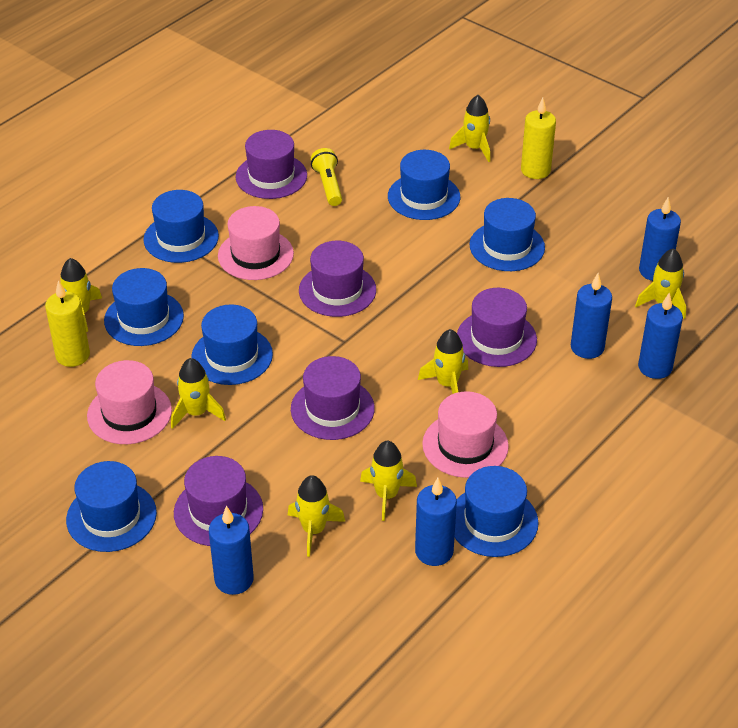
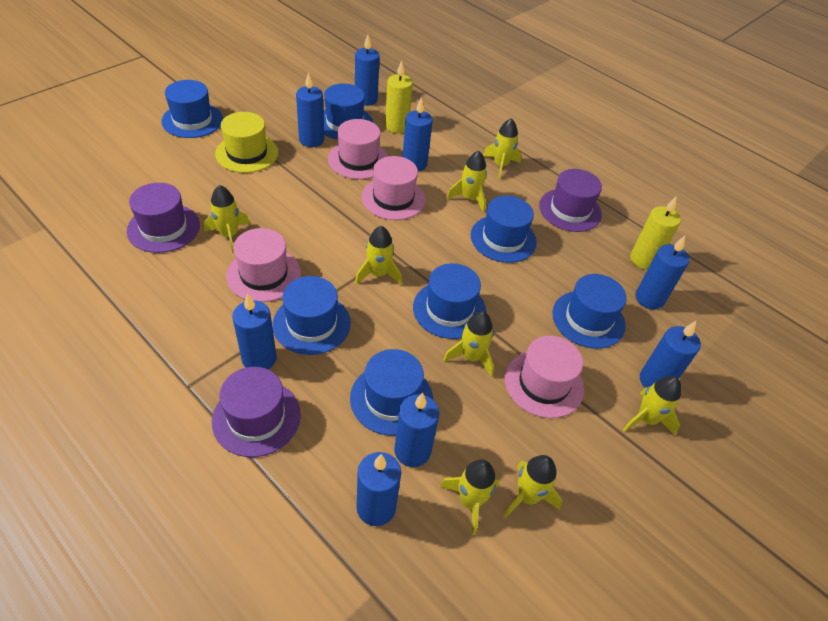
blue candle: [209,506,254,595] [415,478,457,566] [571,273,612,359] [638,292,683,379] [639,197,681,281] = 5 -> [232,293,277,369] [296,72,324,147] [355,35,380,106] [357,452,401,526] [394,393,439,467] [403,97,433,171] [636,236,689,310] [640,321,701,387] = 8
pink hat: [87,360,172,444] [218,206,294,280] [422,391,509,478] = 3 -> [226,228,301,302] [328,119,388,179] [362,156,426,220] [505,336,584,418] = 4
purple hat: [174,456,263,546] [236,130,307,199] [291,356,375,440] [299,241,376,317] [457,288,537,367] = 5 -> [127,183,200,253] [212,367,301,457] [539,169,602,232] = 3
yellow flashlight: [311,148,342,206] = 1 -> none = 0
yellow hat: none = 0 -> [215,112,278,173] = 1
yellow rocket: [60,258,102,332] [171,358,226,429] [288,475,345,557] [360,441,417,521] [418,329,468,394] [449,95,490,162] [635,248,686,319] = 7 -> [204,185,250,253] [355,226,402,285] [440,459,499,535] [444,311,494,377] [447,151,487,213] [483,118,522,180] [504,455,562,518] [623,376,681,435] = 8

